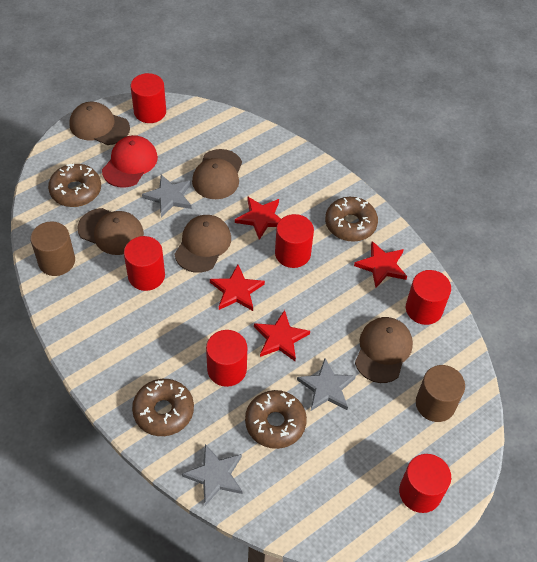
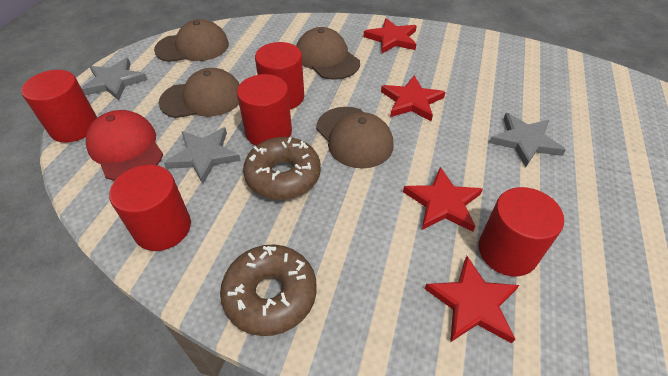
brown cap: [69,102,130,145] [77,208,144,255] [174,215,231,273] [192,149,242,199] [355,317,413,383] = 5 -> [154,19,229,62] [159,68,240,118] [296,27,360,80] [316,107,393,169] = 4
brown cylinder: [30,221,75,276] [416,365,465,422] = 2 -> none = 0
brown donut: [48,164,101,207] [132,379,194,436] [245,390,307,449] [325,197,378,242] = 4 -> [220,245,317,336] [243,137,321,200] = 2
red cylinder: [124,236,165,291] [131,73,166,123] [206,330,247,387] [275,214,314,268] [399,454,451,513] [406,270,451,325] = 6 -> [21,70,97,143] [109,165,191,251] [237,74,292,146] [255,42,304,110] [478,187,564,277] = 5

